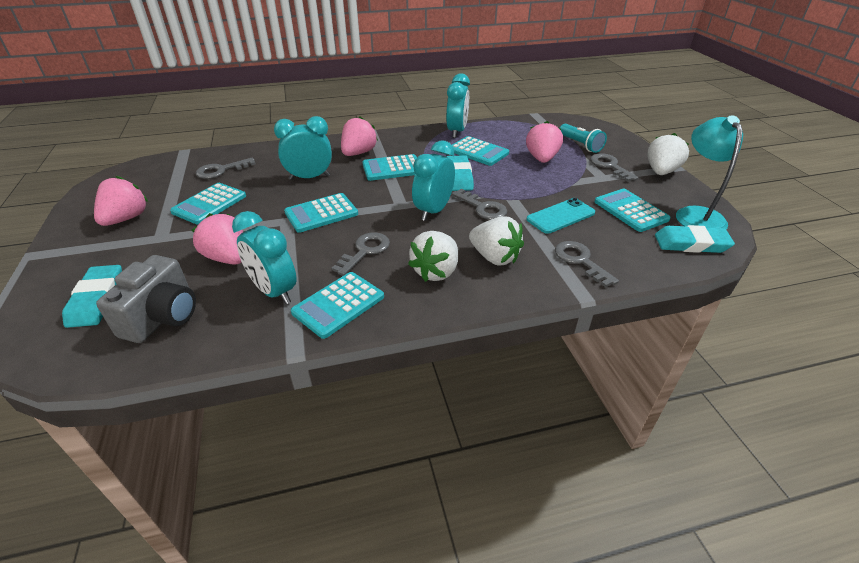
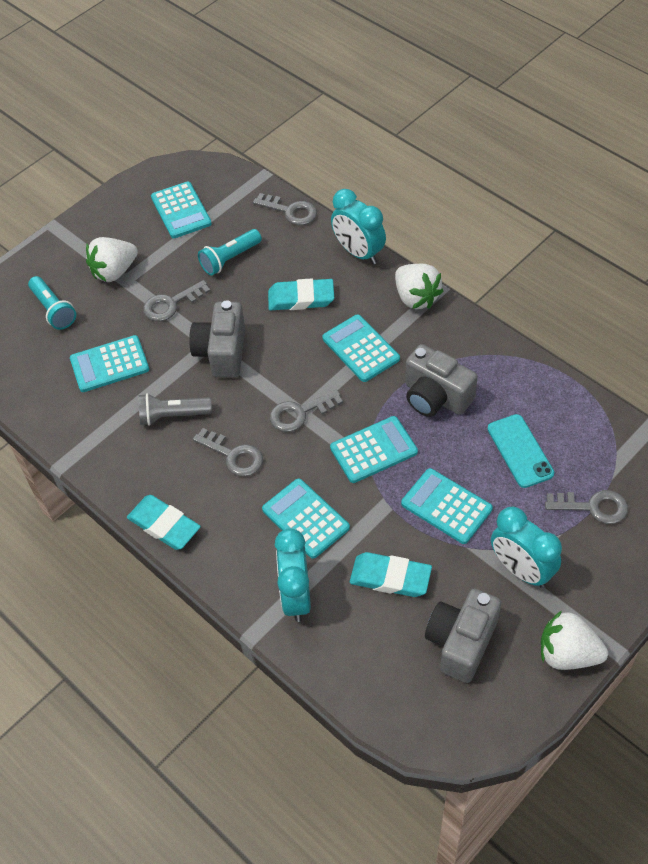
grey camera: [96,255,196,343] = 1 -> [189,301,245,378] [405,344,478,417] [425,589,501,683] = 3
grey flashlight: none = 0 -> [138,393,212,426] = 1
pink strawberry: [94,176,148,226] [191,213,243,265] [341,116,378,156] [526,121,563,163] = 4 -> none = 0
turquoise clock: [232,211,297,304] [274,116,332,180] [412,140,455,221] [446,73,470,138] = 4 -> [275,528,311,622] [331,189,386,264] [491,507,562,588] = 3
turquoise flashlight: [560,124,607,153] = 1 -> [28,276,76,330] [198,229,262,276] = 2
turquoise lamp: [676,115,743,229] = 1 -> none = 0

